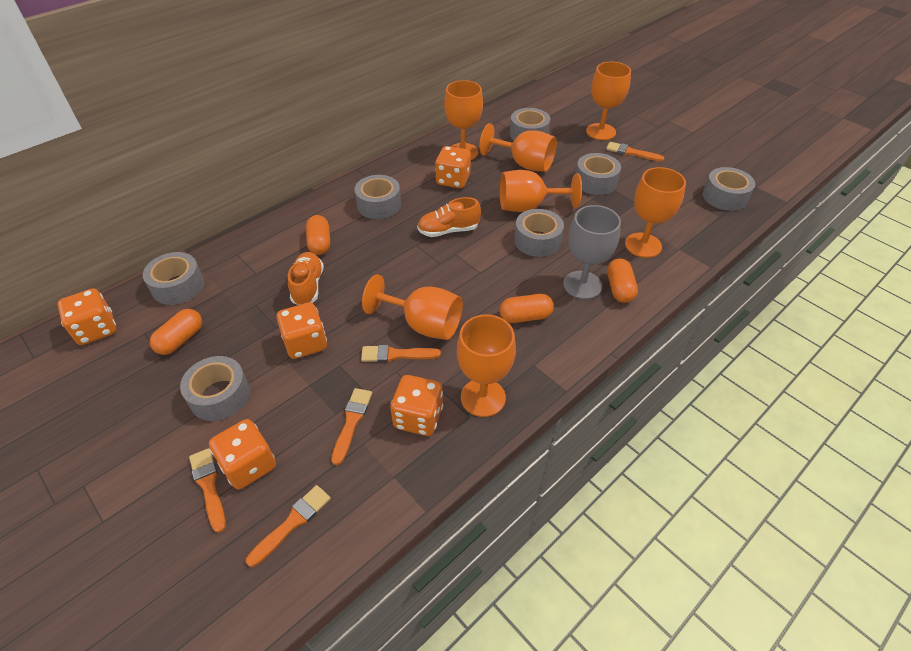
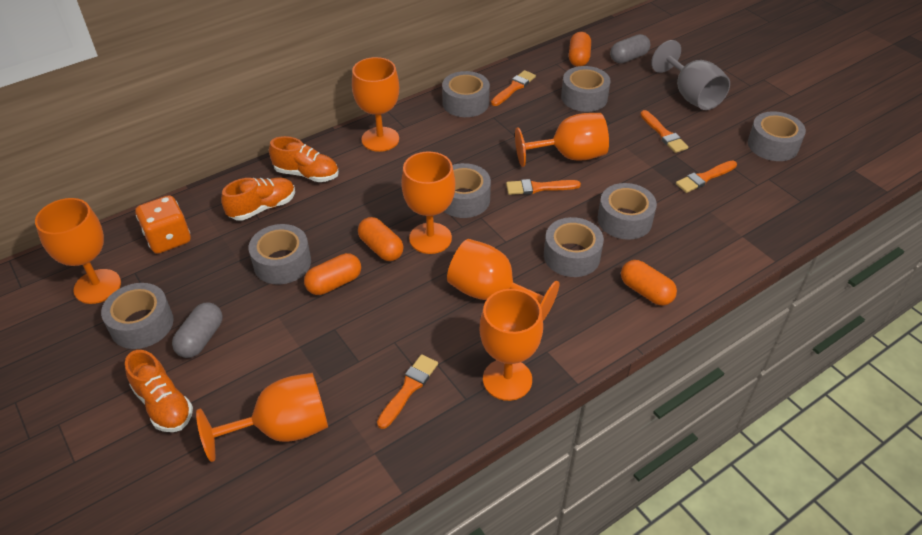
grey capsule: none = 0 -> [172,303,223,358] [610,34,650,63] = 2
grey tape: [143,252,204,305] [180,356,250,421] [354,175,401,219] [510,108,550,140] [514,209,564,257] [576,153,621,195] [703,167,755,211] = 7 -> [101,283,174,349] [249,224,311,284] [442,71,490,117] [444,163,491,218] [544,217,604,277] [561,66,611,112] [598,183,657,240] [748,111,806,161] = 8
orange dice: [57,288,116,345] [209,419,276,490] [277,302,327,359] [390,375,443,436] [435,146,471,188] = 5 -> [136,195,191,254] = 1
orange shoe: [288,252,324,305] [417,197,481,237] = 2 -> [125,350,193,432] [221,178,295,221] [269,136,339,182] = 3

